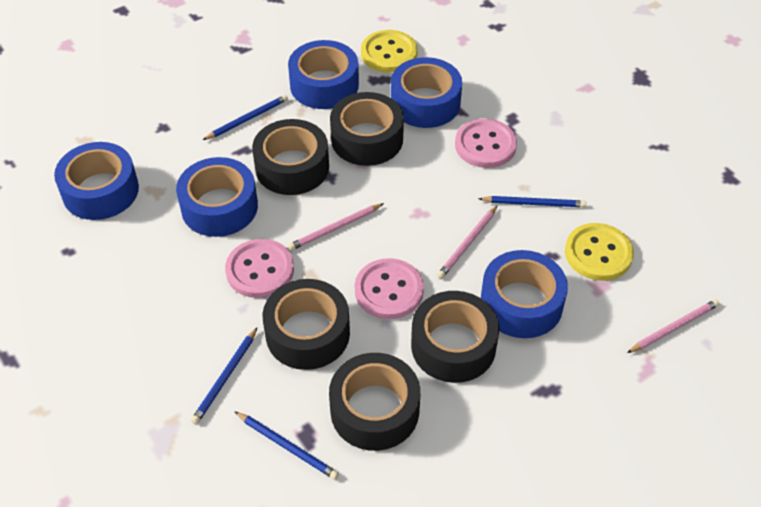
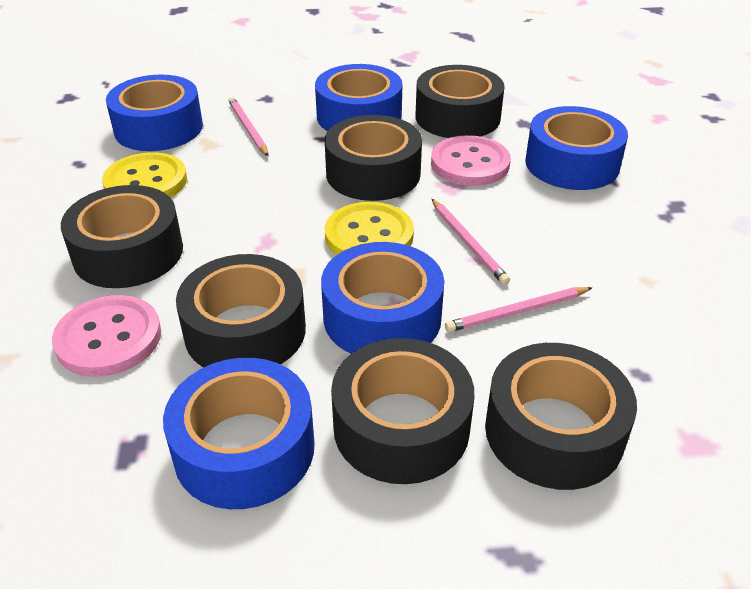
black tape: [252,119,329,195] [263,279,350,370] [329,353,420,451] [330,92,404,166] [411,291,499,383] = 5 -> [61,185,183,288] [176,254,306,367] [325,115,422,201] [331,338,474,484] [415,65,504,138] [485,343,637,490] = 6
blue pencil: [191,328,257,424] [203,95,288,140] [234,411,339,480] [478,196,586,207] = 4 -> none = 0
pink button: [225,239,294,298] [355,258,424,319] [455,119,517,168] = 3 -> [52,295,161,377] [431,135,511,186] = 2

